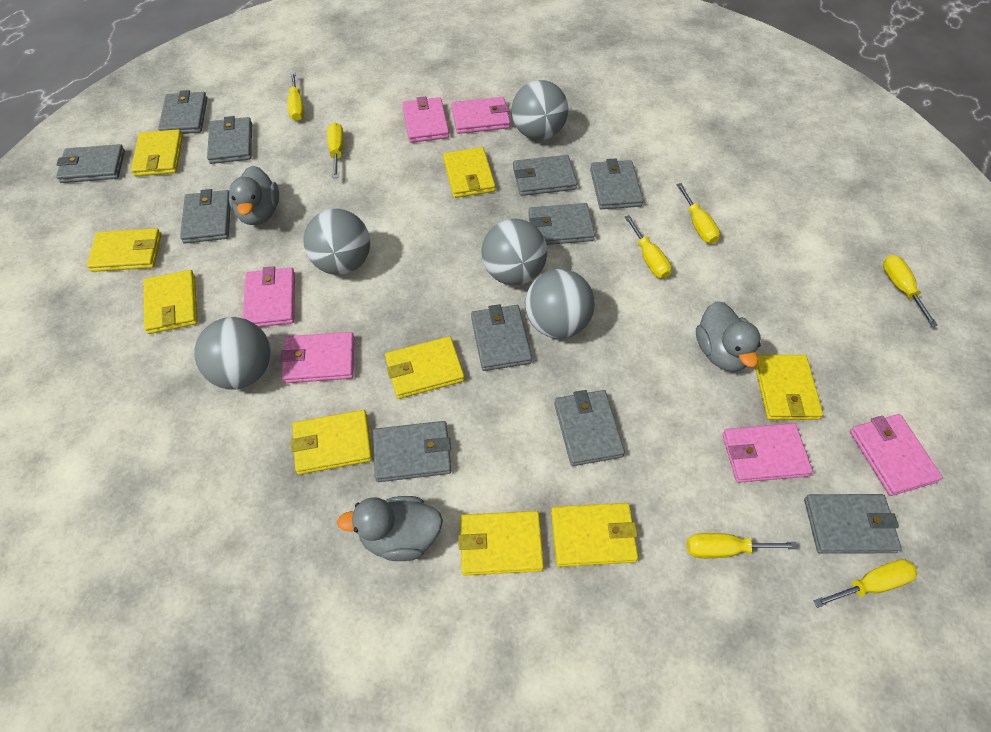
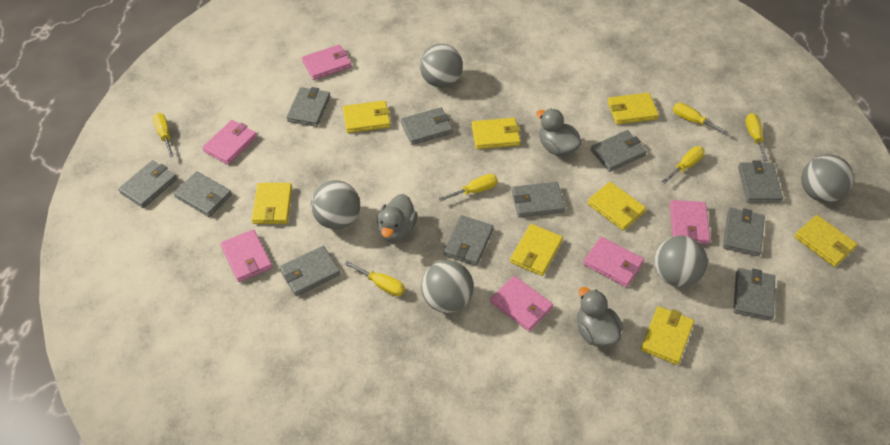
yellow screwdriver: [287,72,304,121] [327,122,344,178] [625,215,671,279] [676,183,720,244] [687,533,798,558] [813,559,917,608] [883,255,938,327] = 7 -> [153,113,174,157] [345,261,405,296] [439,174,498,202] [662,146,705,183] [673,103,729,135] [745,113,768,161] = 6
yellow wallet: [87,228,161,272] [131,129,183,176] [144,270,198,334] [291,410,372,475] [385,336,465,399] [443,147,495,198] [458,511,544,575] [551,503,638,567] [755,355,823,420] = 9 -> [252,183,292,224] [343,100,390,133] [472,118,520,149] [510,224,563,276] [587,182,646,231] [607,93,659,124] [641,306,694,365] [794,215,857,267] = 8

